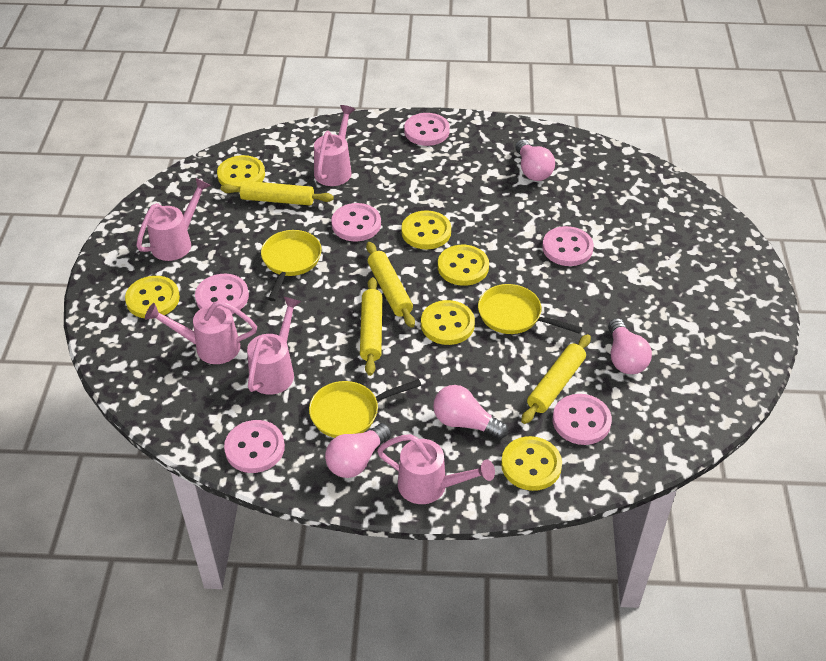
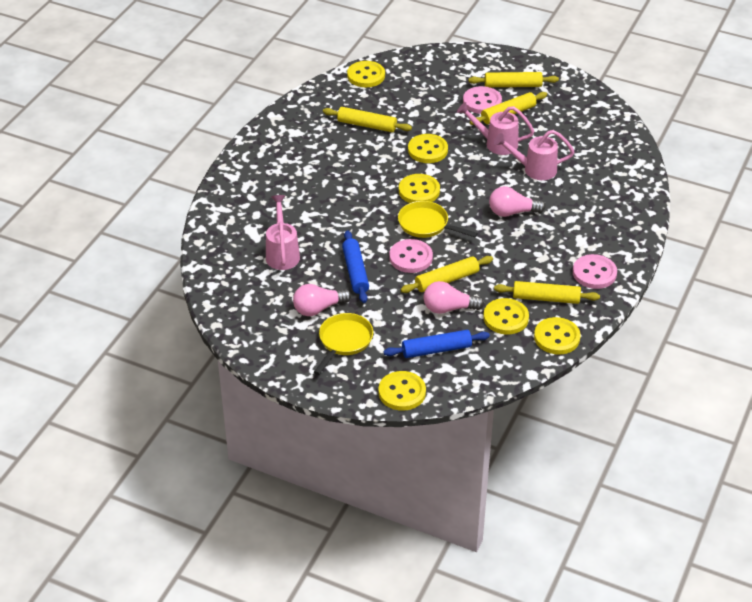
blue rolling pin: none = 0 -> [342,230,369,303] [384,330,490,358] = 2
pink button: [195,274,249,314] [224,420,285,473] [331,203,381,241] [404,113,450,146] [542,226,594,266] [553,394,612,445] = 6 -> [389,239,433,273] [463,86,502,114] [573,254,617,289] = 3
pink light bulb: [325,423,391,478] [433,385,508,439] [515,140,555,181] [608,318,652,374] = 4 -> [293,284,351,316] [423,281,484,314] [489,186,546,217] = 3
pink watering can: [136,178,211,261] [145,300,257,364] [247,297,301,395] [314,105,355,186] [377,434,495,504] = 5 -> [266,195,300,270] [457,102,534,155] [494,130,574,180] = 3
yellow pan: [261,230,322,301] [309,379,421,438] [478,284,582,334] = 3 -> [314,313,373,375] [398,201,478,238] = 2
yellow rolling pin: [221,181,334,205] [360,277,382,376] [366,242,415,328] [521,334,591,424] = 4 -> [323,107,412,132] [400,256,493,293] [468,72,559,87] [470,92,547,125] [494,281,600,304] = 5

